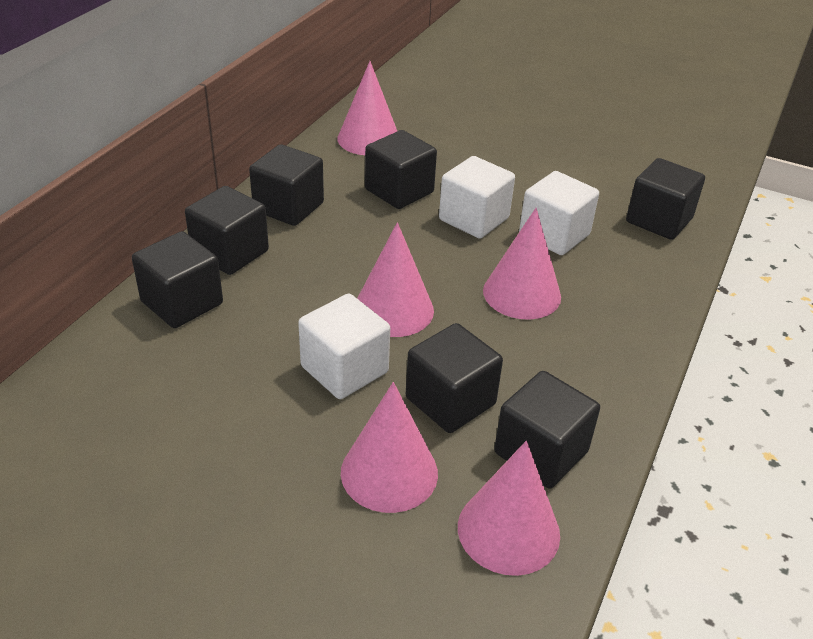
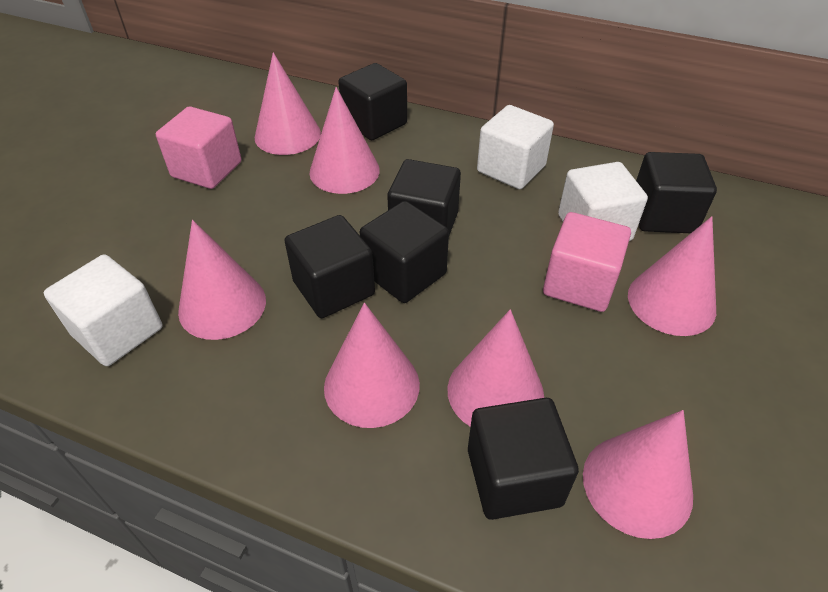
black cube: [132,231,223,328] [185,186,269,275] [249,144,324,226] [365,130,437,209] [406,323,503,433] [494,371,600,488] [626,158,705,240] = 7 -> [284,215,375,318] [338,63,407,141] [360,201,449,303] [387,159,461,235] [468,398,579,520] [636,152,717,233] = 6
pink cone: [337,61,397,155] [341,382,438,513] [357,222,434,337] [458,441,560,576] [483,208,561,320] = 5 -> [178,220,266,340] [255,52,321,155] [309,87,380,194] [324,303,420,428] [447,309,544,427] [583,410,693,539] [628,216,716,336] = 7
pink cube: none = 0 -> [156,106,242,189] [543,212,631,312] = 2

